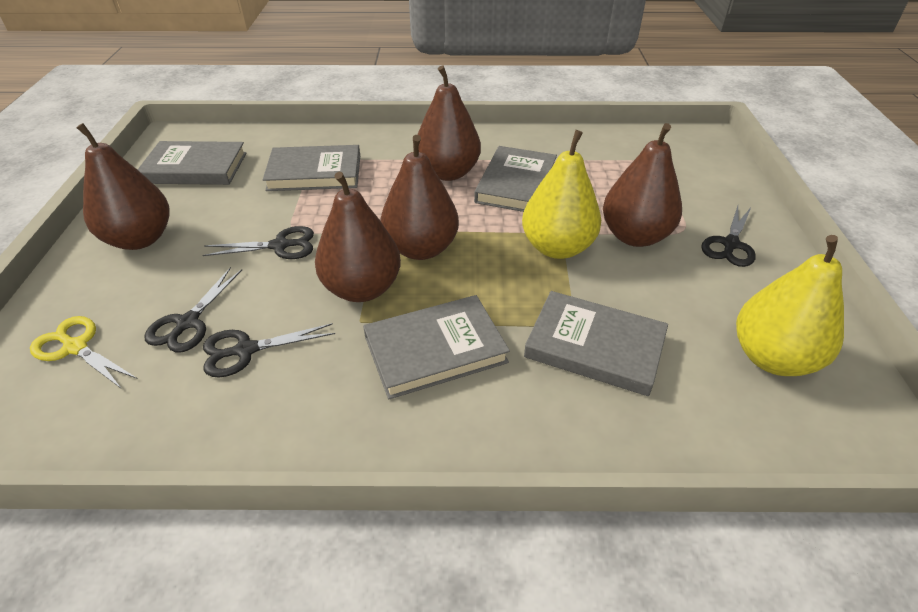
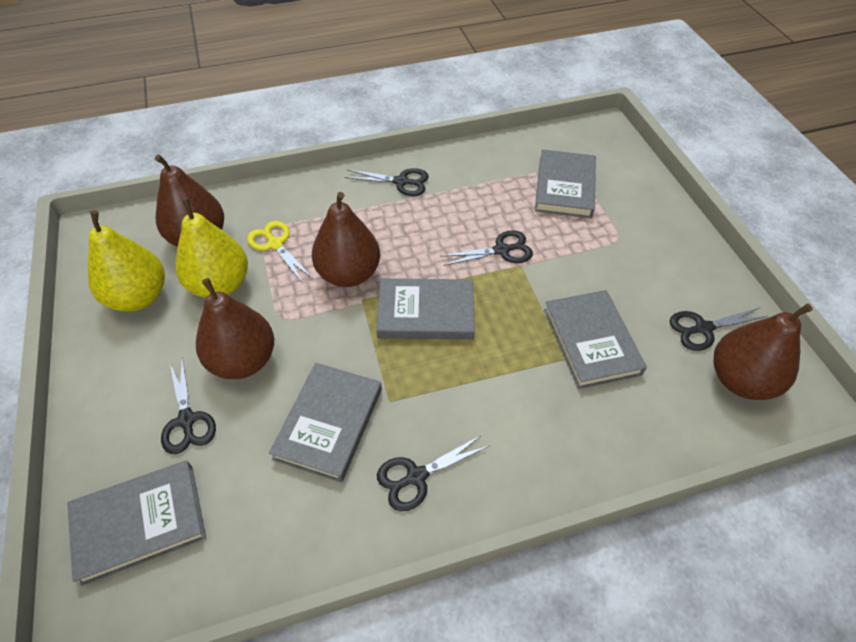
black scissors: [144,267,242,353] [202,226,314,259] [203,323,335,378] [701,206,756,267] = 4 -> [161,357,216,454] [345,168,429,196] [377,435,489,511] [440,230,533,266] [670,308,768,351] = 5
brown pear: [76,123,170,250] [315,172,401,302] [380,135,459,260] [417,65,481,181] [603,123,682,247] = 5 -> [155,154,224,247] [196,278,274,379] [312,192,380,287] [713,304,813,400] = 4

